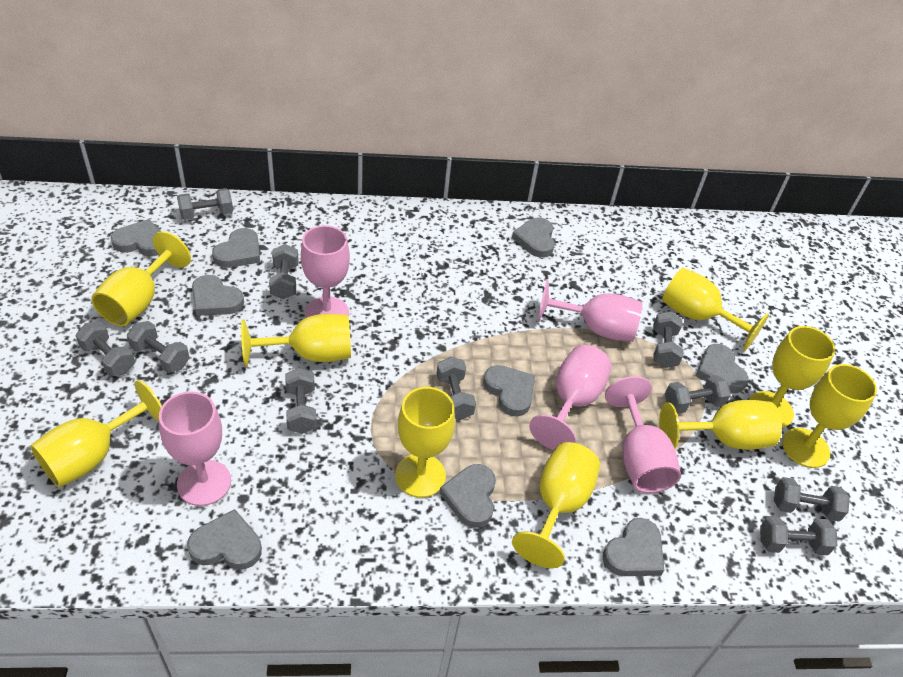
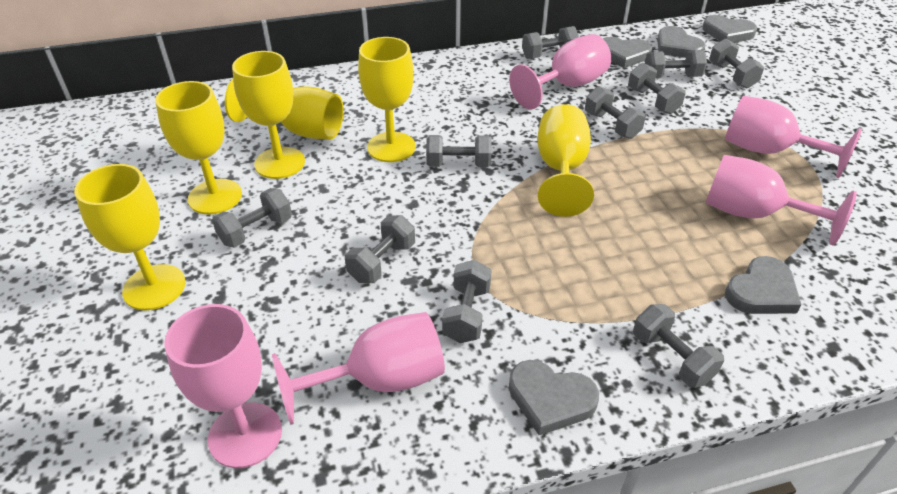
grey heart: [111,219,160,256] [187,509,262,570] [192,275,244,316] [212,228,260,268] [439,464,496,528] [483,365,535,416] [512,217,555,258] [603,518,664,576] [696,344,749,393] = 9 -> [509,360,599,435] [603,37,652,68] [657,26,706,58] [702,15,757,43] [725,256,802,314] = 5
yellow goblet: [30,380,162,487] [91,231,191,326] [241,314,351,366] [395,387,455,498] [512,442,600,568] [659,400,782,450] [662,268,769,351] [749,326,835,428] [782,364,877,468] = 9 -> [74,164,186,310] [155,81,242,214] [225,79,344,140] [232,51,305,179] [358,37,416,162] [537,104,594,217] = 6

